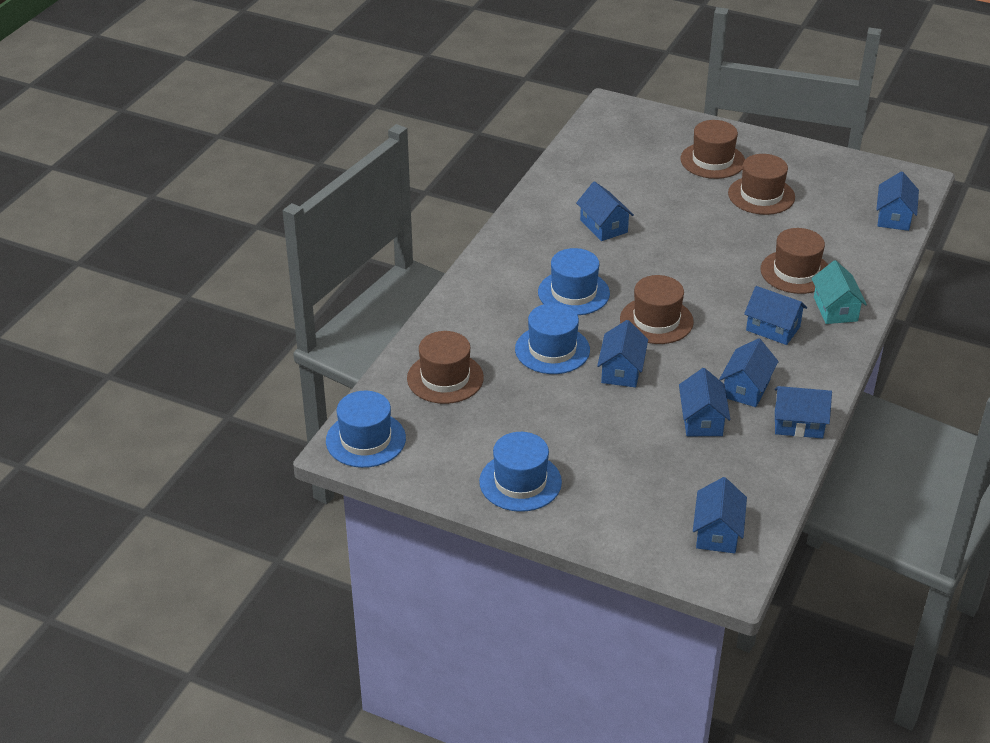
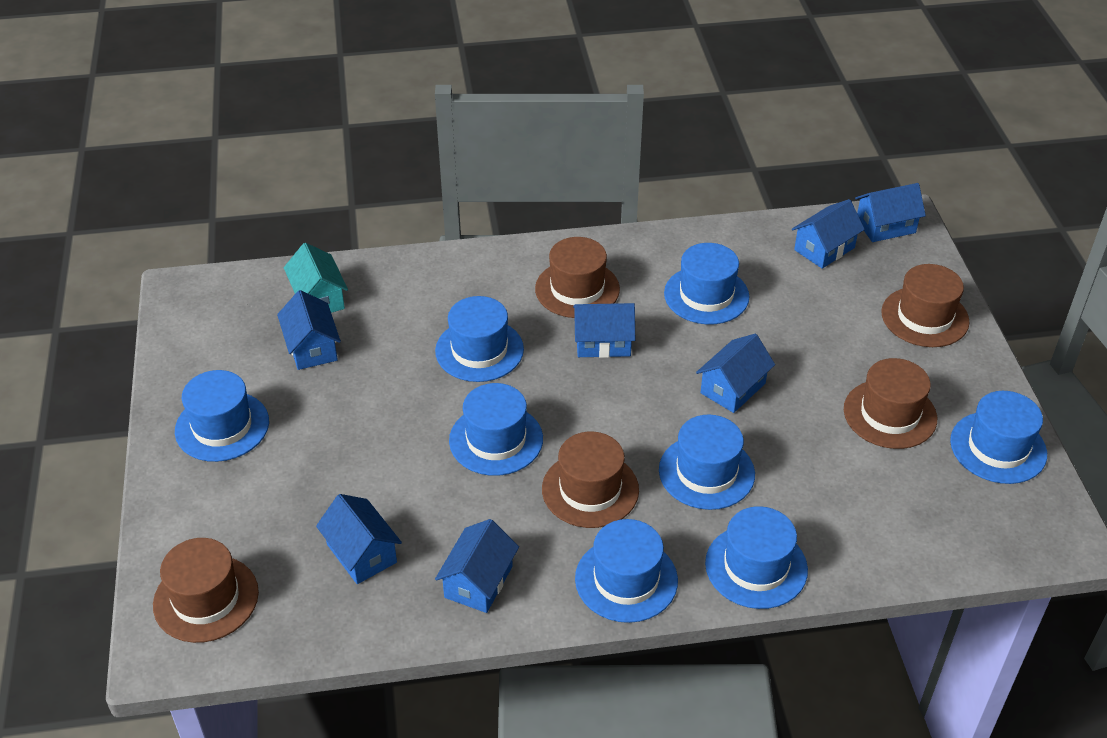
blue hat: [326,391,406,468] [479,432,562,512] [515,303,590,374] [538,248,610,315] = 4 -> [175,370,269,462] [435,296,524,382] [449,383,543,476] [575,519,678,623] [659,415,755,510] [664,243,750,324] [705,506,808,609] [950,391,1047,484] = 8
blue house: [576,181,634,241] [597,320,648,388] [679,368,731,436] [693,477,747,554] [719,338,779,407] [744,286,807,345] [775,386,832,438] [876,171,919,231] = 8 -> [277,290,341,370] [316,494,402,584] [435,519,519,613] [573,303,635,358] [696,334,775,413] [792,199,865,269] [855,183,926,242] = 7

